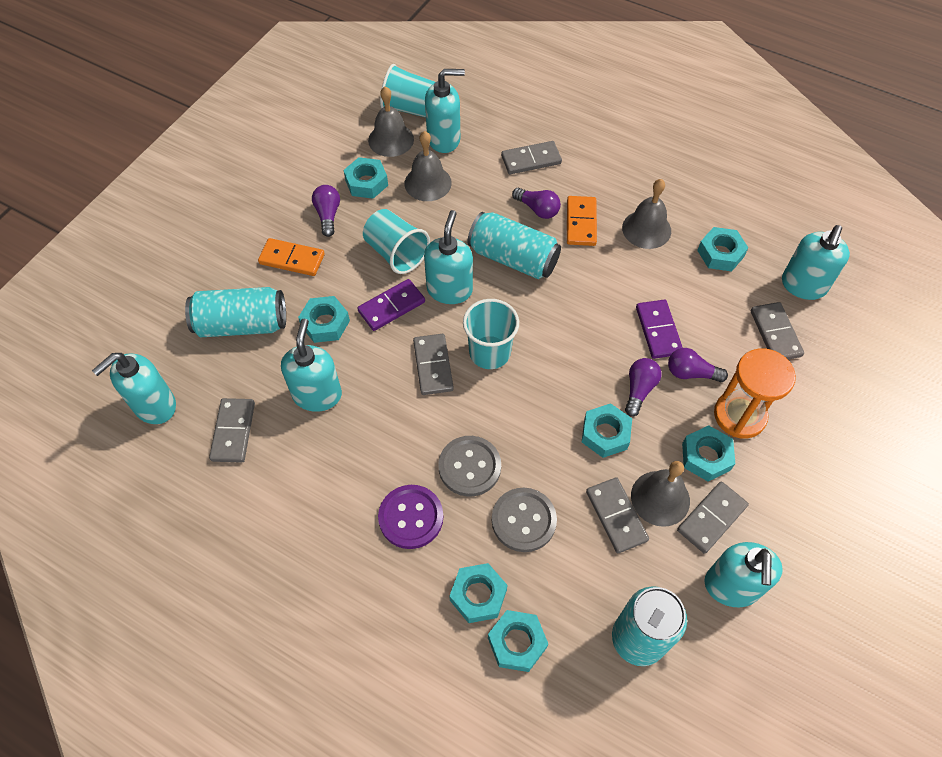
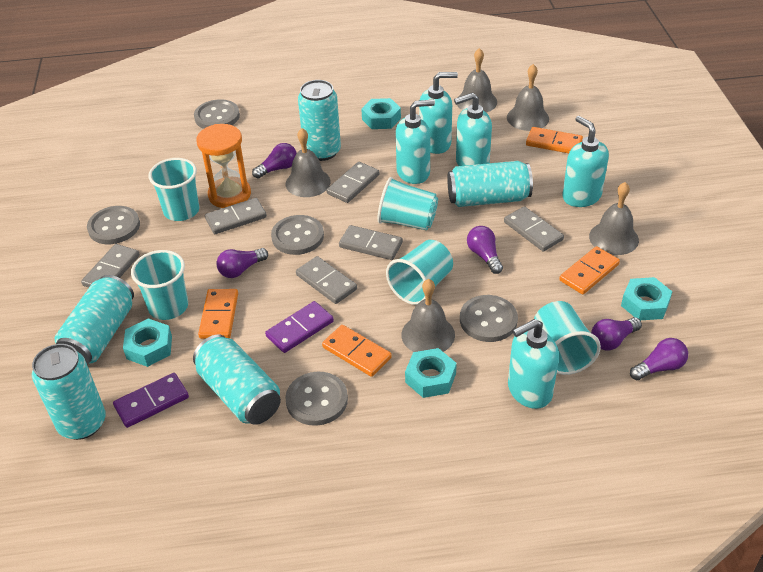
grey bell: [368,86,414,157] [405,131,452,201] [622,179,671,249] [631,461,690,527] = 4 -> [286,128,331,197] [401,279,455,352] [457,48,497,113] [507,64,549,131] [589,182,639,255] = 5
grey button: [438,436,501,497] [492,488,557,552] = 2 -> [87,206,140,244] [194,99,240,129] [271,215,324,255] [285,372,348,426] [460,295,518,342] = 5
orange domino: [258,238,325,276] [567,196,597,246] = 2 -> [198,289,238,339] [322,325,392,377] [526,127,583,153] [559,246,620,294] = 4
purple button: [378,485,443,549] = 1 -> none = 0
purple light bulb: [312,185,340,237] [512,188,561,219] [625,358,661,417] [668,348,728,382] = 4 -> [216,248,268,278] [252,143,297,179] [467,226,503,274] [591,317,642,351] [630,338,688,380] = 5
turquoise can: [185,287,286,337] [467,212,561,279] [612,586,687,666] = 3 -> [32,344,106,440] [54,275,134,365] [193,335,281,425] [298,80,341,161] [447,161,533,207] = 5
turquoise cup: [363,209,430,274] [380,64,436,118] [463,299,519,369] = 3 -> [131,250,188,320] [148,158,200,221] [378,177,438,230] [386,240,453,305] [534,301,601,375] = 5
turquoise nut: [298,296,350,343] [344,157,388,199] [449,563,508,623] [488,610,548,672] [582,403,632,458] [682,425,735,482] [697,227,749,271] = 7 -> [123,318,172,367] [361,98,401,129] [405,348,457,398] [621,277,672,320] = 4
turquoise soap dispenser: [92,353,176,424] [281,318,342,412] [424,210,473,304] [425,69,465,153] [704,542,783,607] [782,225,850,300] = 6 -> [396,100,435,184] [419,72,458,154] [454,93,492,166] [508,319,559,409] [562,116,609,207] = 5

